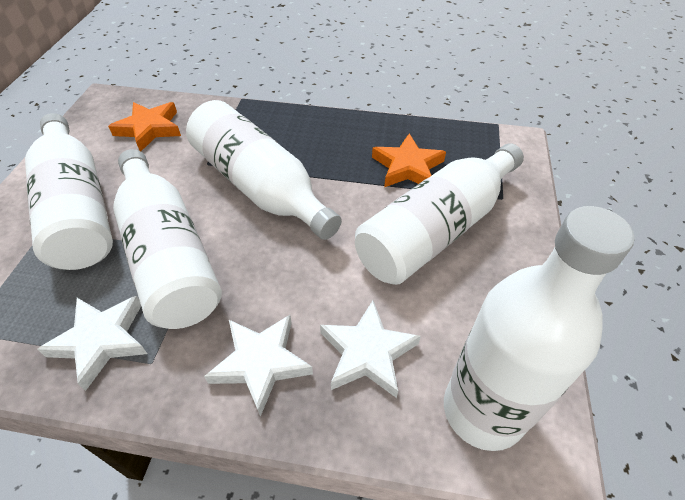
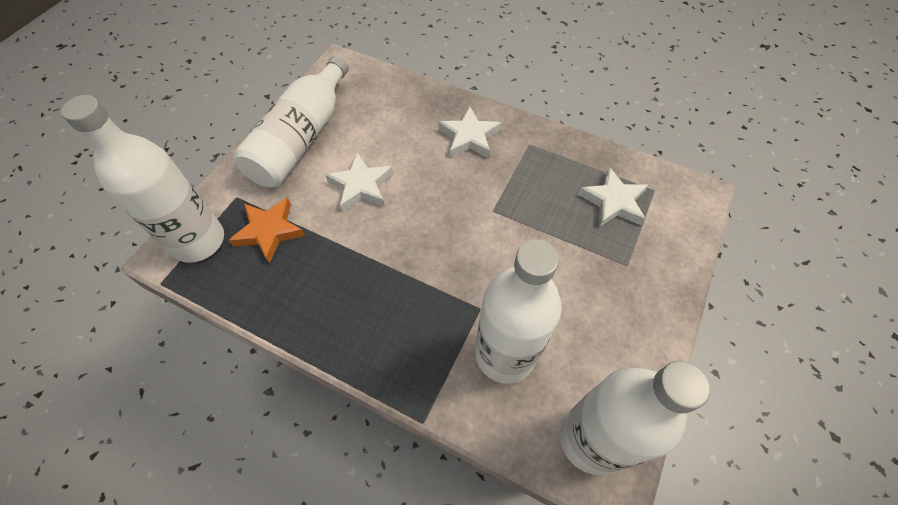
orange star: [108,102,181,151] [372,134,446,187] = 2 -> [228,197,305,264] = 1
white bottle: [25,113,113,270] [113,149,222,329] [186,100,342,240] [355,143,524,285] [444,206,635,451] = 5 -> [61,95,224,263] [233,56,349,187] [475,240,562,384] [560,361,711,475] = 4

